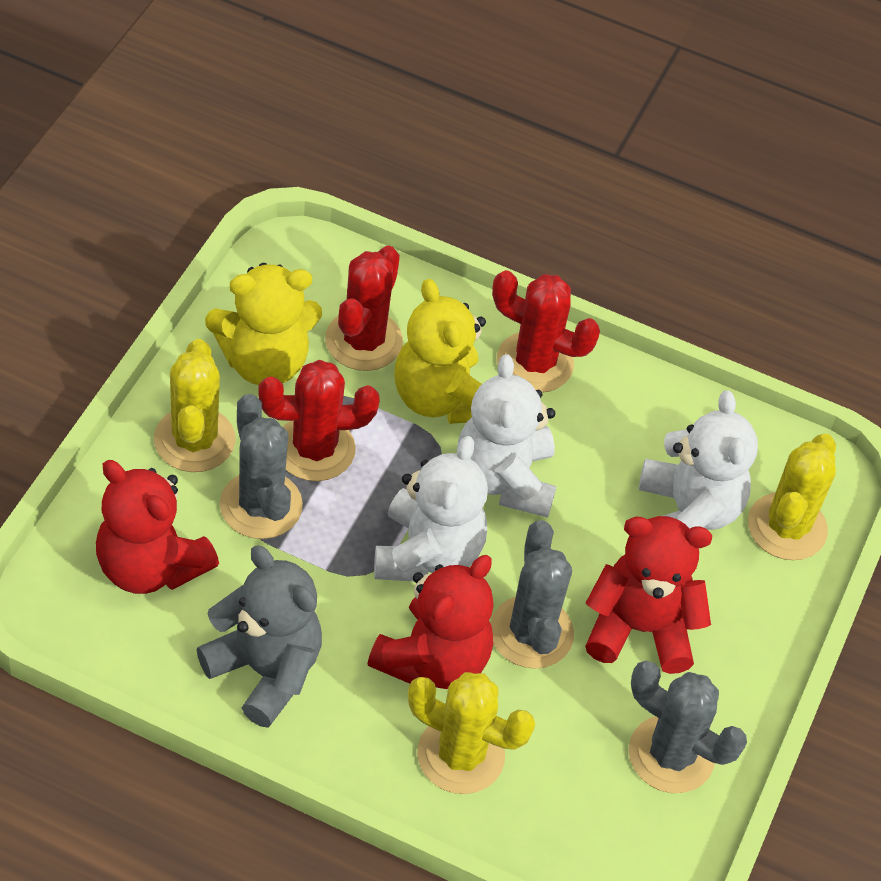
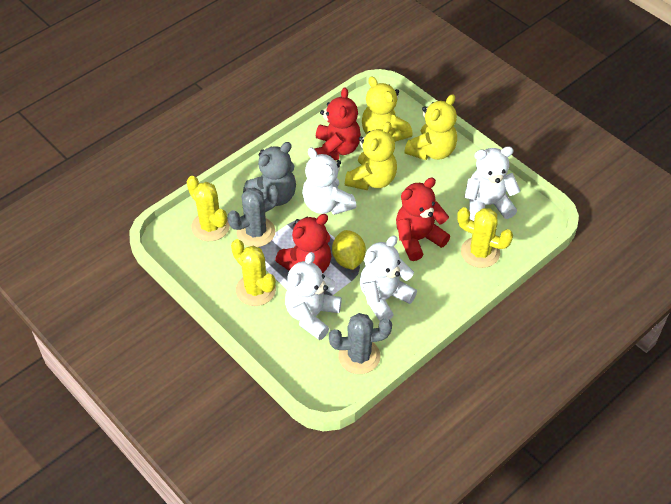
grey cactus: [220,394,303,539] [490,520,574,669] [629,661,747,793] = 3 -> [227,185,279,247] [329,313,392,374] = 2
red cactus: [258,360,380,481] [325,246,403,371] [492,270,600,393] = 3 -> none = 0
white teddy bear: [374,436,488,581] [457,354,557,517] [639,391,758,530] = 3 -> [285,252,342,340] [302,147,356,215] [360,236,417,321] [464,146,520,221] = 4
yellow lemon: none = 0 -> [332,230,366,270] = 1
yellow teddy bear: [205,263,322,385] [394,279,486,424] = 2 -> [345,122,397,190] [362,76,413,142] [404,94,457,160] = 3

